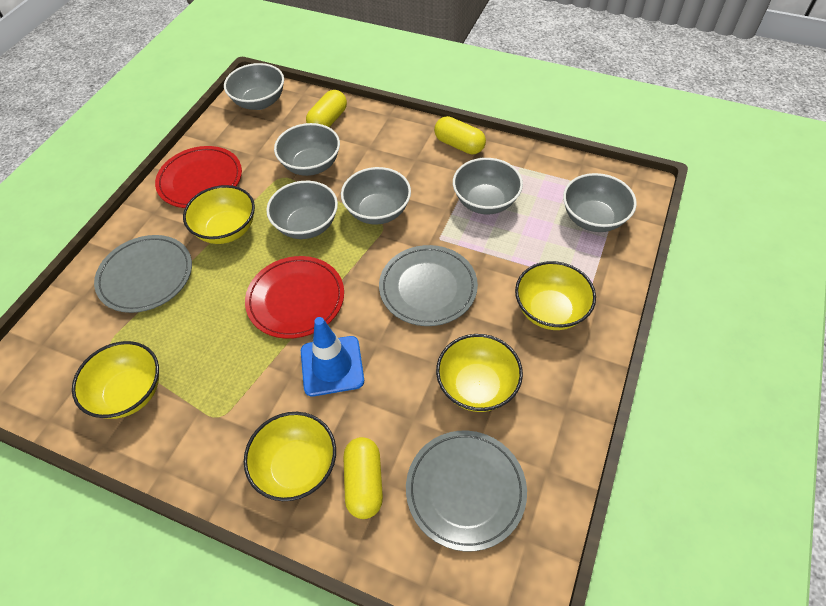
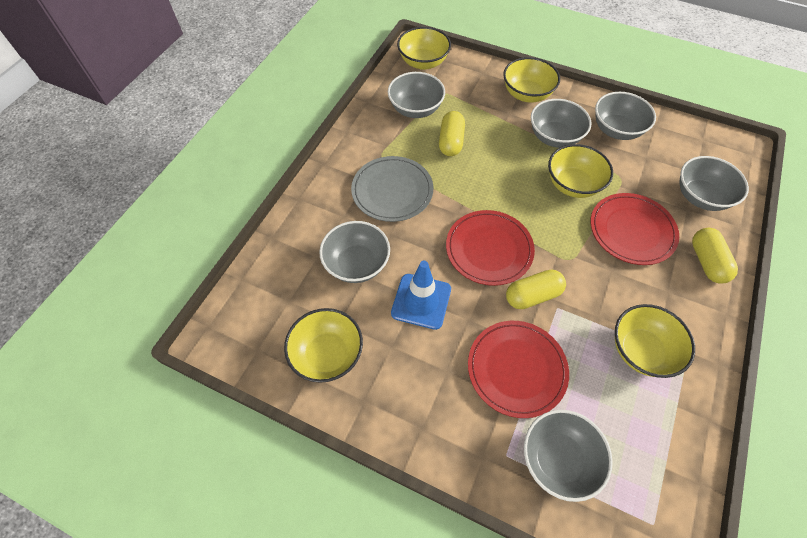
grey plate: [94,235,192,313] [379,245,478,326] [406,431,527,552] = 3 -> [351,156,433,222] = 1
red plate: [155,146,242,208] [245,256,344,339] = 2 -> [446,210,535,286] [468,321,569,418] [590,193,679,265] = 3

